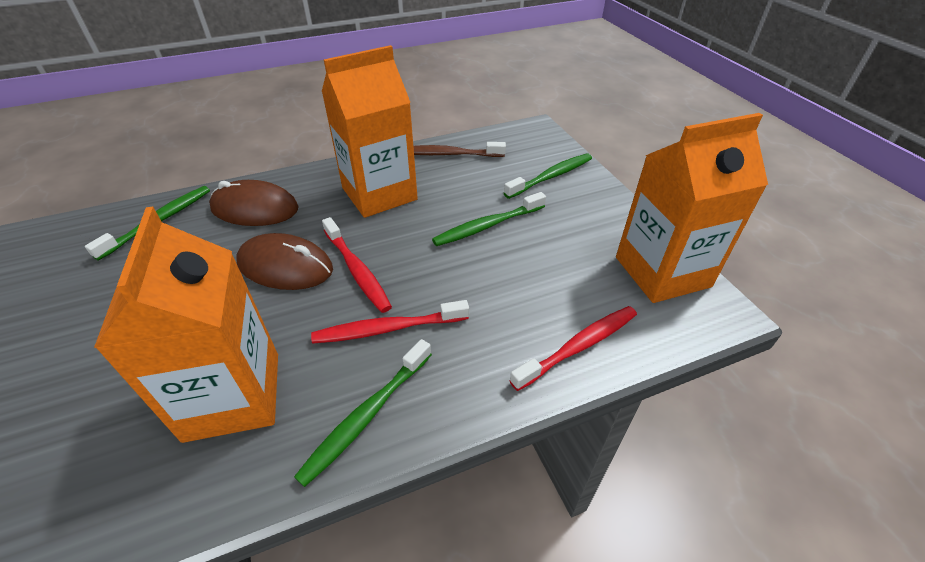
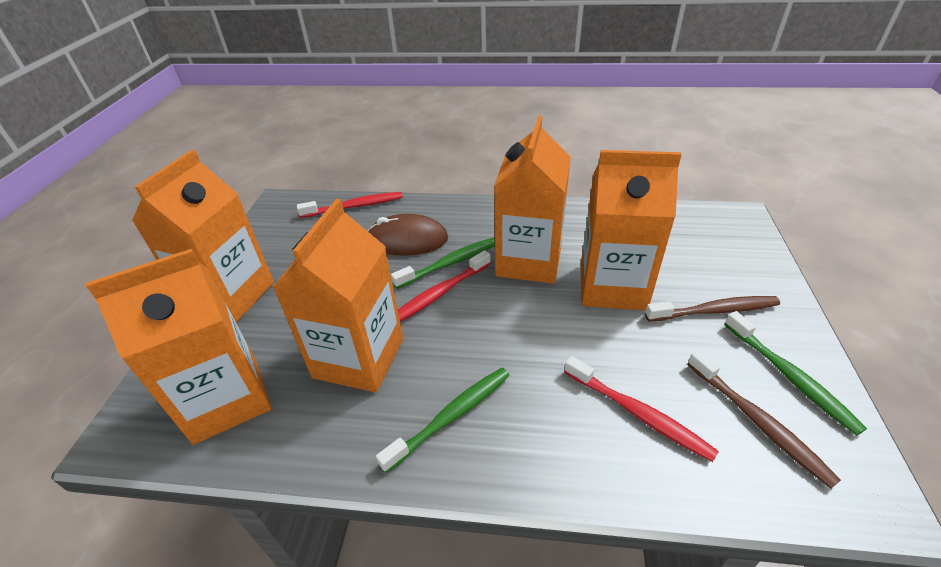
brown mouse: [209,180,298,226] [236,233,333,290] = 2 -> [367,214,448,256] = 1
brown toothbrush: [413,142,506,157] = 1 -> [645,296,780,321] [687,350,841,488] = 2
green toothbrush: [85,186,210,261] [294,339,432,487] [432,192,546,246] [504,154,592,199] = 4 -> [376,368,510,473] [391,237,495,289] [724,311,867,436] = 3
orange carton: [94,207,278,443] [322,45,418,218] [616,113,768,303] = 3 -> [86,249,271,445] [132,150,274,322] [272,199,403,393] [494,115,571,284] [581,150,682,311] = 5

